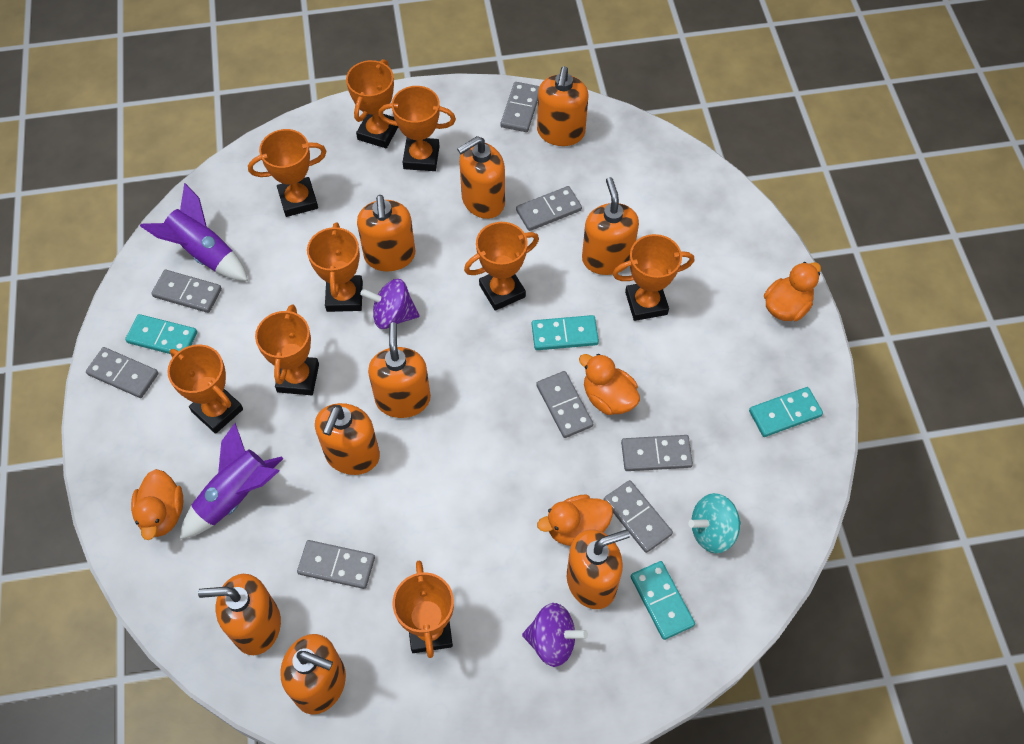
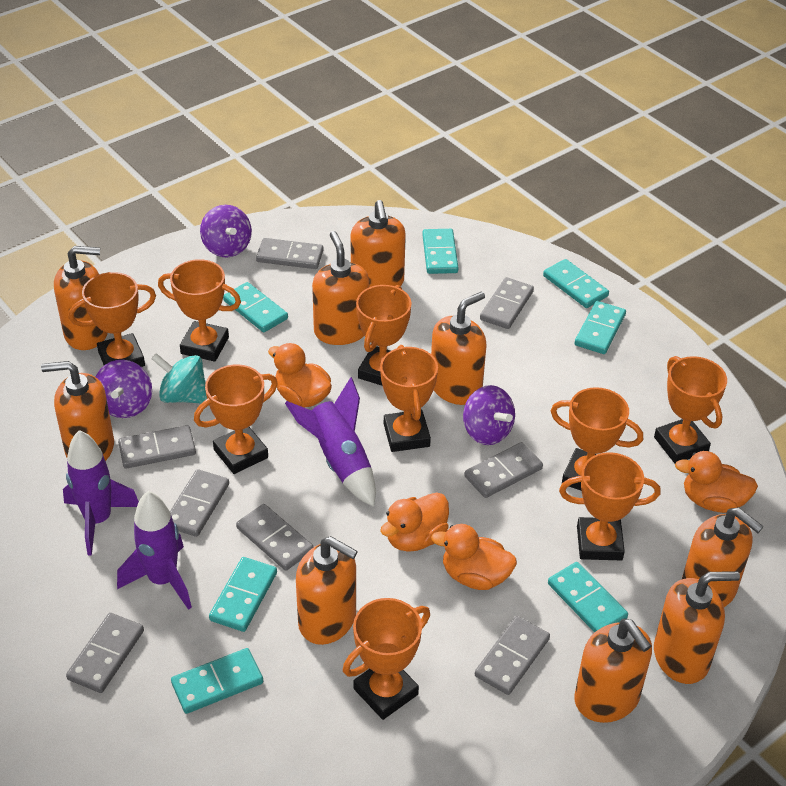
purple rocket: [140,183,248,281] [179,423,283,539] = 2 -> [63,430,139,556] [117,491,192,610] [285,377,376,507] = 3
purple spinning top: [360,279,419,329] [522,603,588,667] = 2 -> [96,360,152,418] [200,205,252,258] [463,385,515,445] = 3
turquoise domino: [125,314,197,354] [532,315,599,350] [631,561,695,640] [749,387,823,437] = 4 -> [171,648,263,714] [209,557,277,632] [223,282,288,332] [422,229,458,274] [543,259,609,308] [548,562,628,633] [574,301,626,354] = 7

